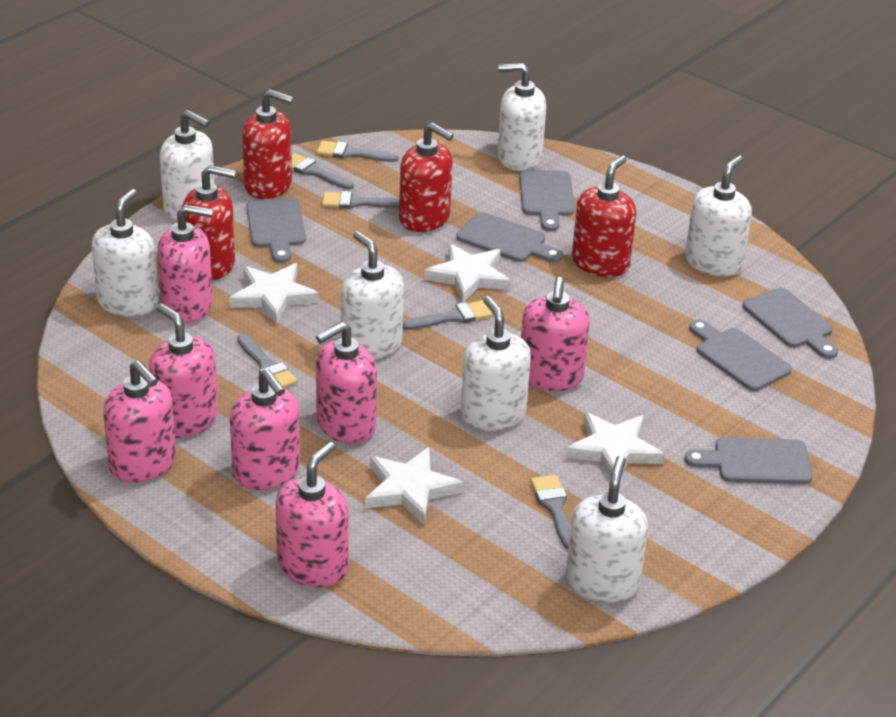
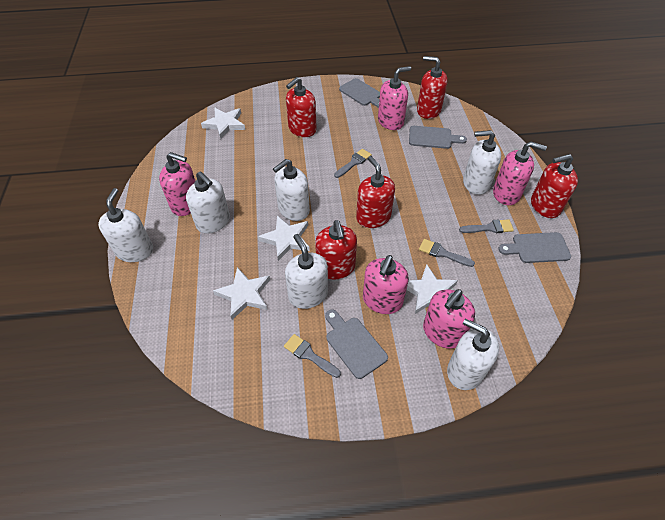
grey brush: [237,333,297,388] [292,153,354,190] [317,141,398,162] [322,191,399,209] [403,300,492,330] [531,475,571,549] = 6 -> [284,334,341,378] [334,149,372,178] [419,239,475,267] [459,219,514,233] = 4
grey cutting board: [247,198,306,263] [456,212,563,262] [519,170,575,231] [684,437,813,484] [689,319,792,391] [742,288,838,359] = 6 -> [325,310,388,379] [339,78,380,108] [409,126,467,149] [498,232,571,263] = 4
pink soap dispenser: [103,360,176,483] [148,303,218,438] [157,204,213,323] [230,369,300,490] [276,442,349,587] [316,322,377,444] [521,277,590,391] = 7 -> [159,152,195,216] [363,255,409,314] [378,66,411,130] [423,289,475,349] [493,142,547,205] = 5
red soap dispenser: [182,165,236,280] [242,89,294,199] [399,122,454,232] [572,155,636,277] = 4 -> [286,77,317,137] [315,220,357,279] [356,156,395,228] [417,56,448,119] [531,154,578,218] = 5
white soap dispenser: [92,189,159,317] [160,110,214,220] [341,231,404,359] [461,296,531,431] [498,63,546,171] [566,456,648,602] [685,156,752,276] = 7 -> [98,188,153,262] [186,171,230,234] [273,159,310,221] [285,234,328,309] [447,319,499,390] [463,130,501,195] = 6

